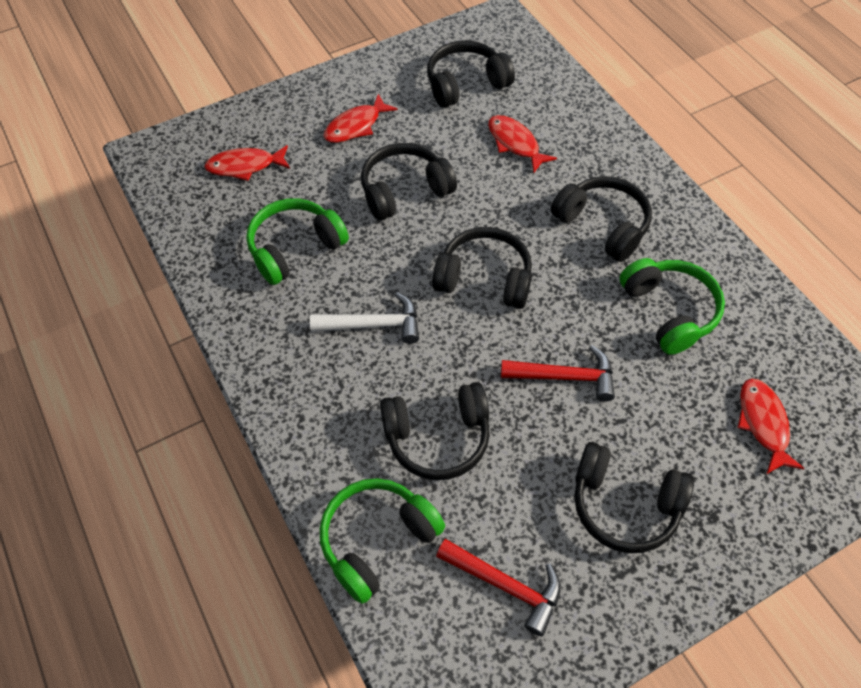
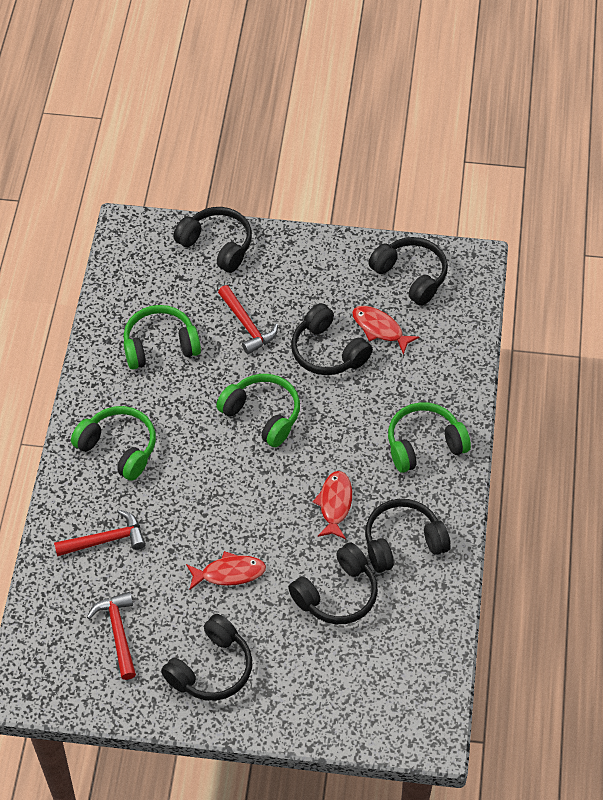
green headphones: [246,198,349,285] [320,478,445,604] [619,258,725,355] = 3 -> [71,406,156,481] [124,305,201,370] [216,374,300,447] [388,402,471,473] = 4
red fish: [204,145,290,181] [323,94,398,143] [488,115,557,172] [737,378,805,474] = 4 -> [186,551,266,590] [313,471,352,539] [352,306,419,355] = 3
red hammer: [436,539,561,636] [501,345,615,401] = 2 -> [54,510,146,557] [87,592,136,680] [218,285,278,354] = 3
white hammer: [310,292,419,344] = 1 -> none = 0

